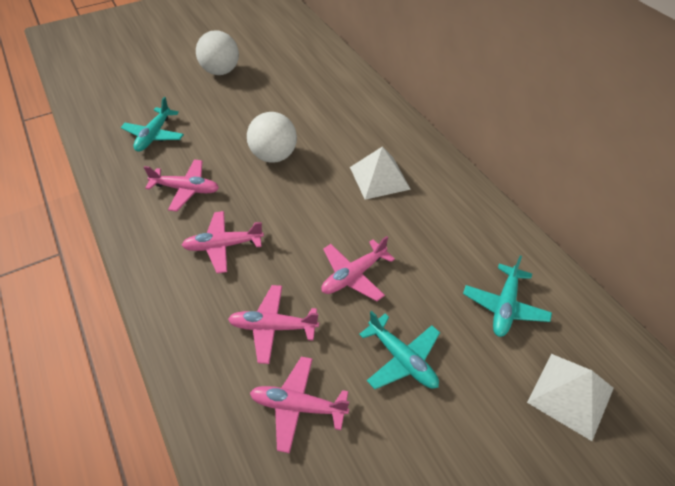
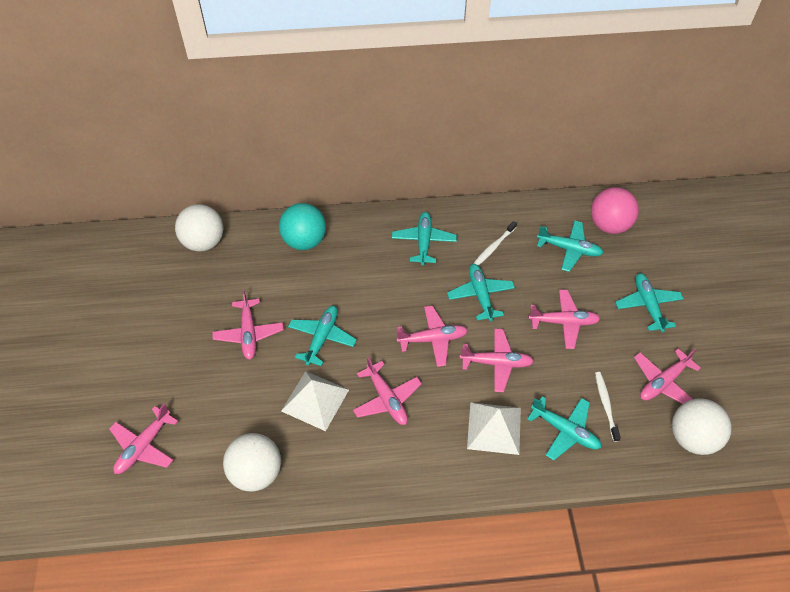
pink ball: none = 0 -> [591,187,639,234] = 1
pink plane: [144,159,219,212] [182,211,264,274] [228,285,319,364] [250,357,349,453] [321,236,395,301] = 5 -> [109,404,178,474] [212,290,283,360] [353,357,422,425] [396,306,468,367] [460,329,534,392] [528,290,601,349] [634,348,701,404] = 7
turquoise ball: none = 0 -> [279,203,326,250] = 1
turquoise plane: [121,97,184,152] [359,311,440,389] [463,256,552,337] = 3 -> [288,306,357,366] [392,212,457,265] [447,264,515,321] [527,396,602,460] [537,220,604,272] [615,273,684,332] = 6
white ball: [196,30,239,75] [247,112,297,163] = 2 -> [175,204,224,252] [223,433,281,491] [672,398,731,455] = 3
white toothbrush: none = 0 -> [473,221,517,266] [595,372,621,442] = 2

